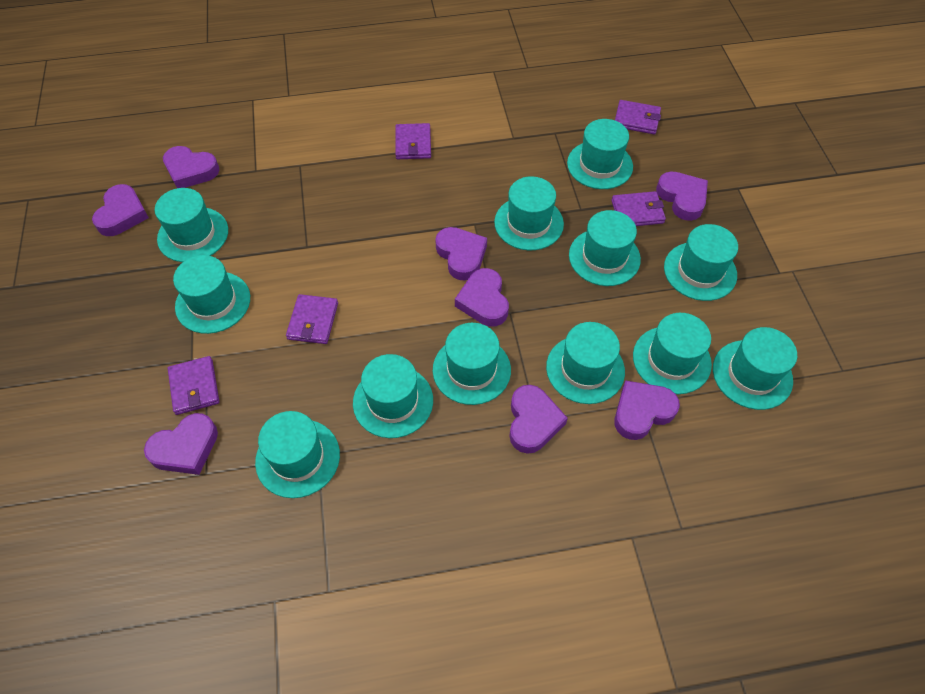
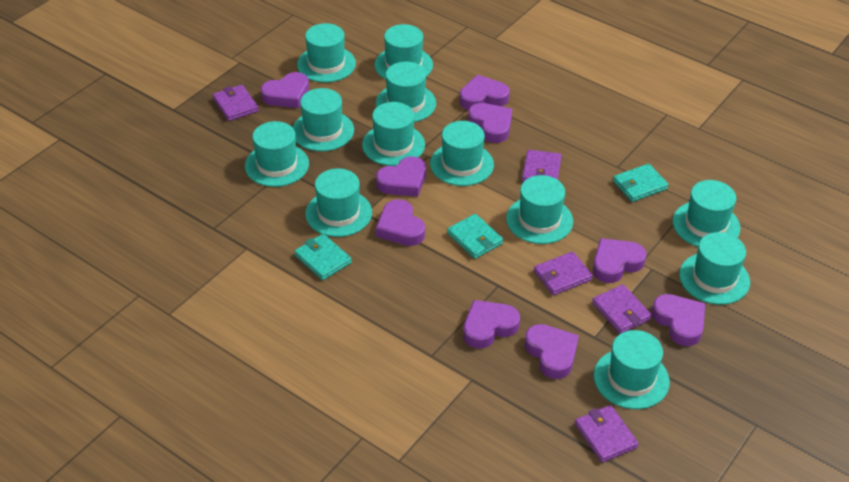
purple heart: [92,184,149,236] [144,413,218,475] [163,146,219,188] [435,227,487,281] [455,268,509,327] [509,385,568,454] [614,380,680,440] [656,171,708,221] = 8 -> [261,72,309,108] [376,156,426,197] [376,199,425,246] [459,75,510,110] [463,300,520,349] [468,103,512,143] [524,324,579,379] [593,238,647,283] [652,294,705,346] = 9
turquoise wallet: none = 0 -> [294,234,352,280] [447,214,503,259] [613,164,669,202] = 3

